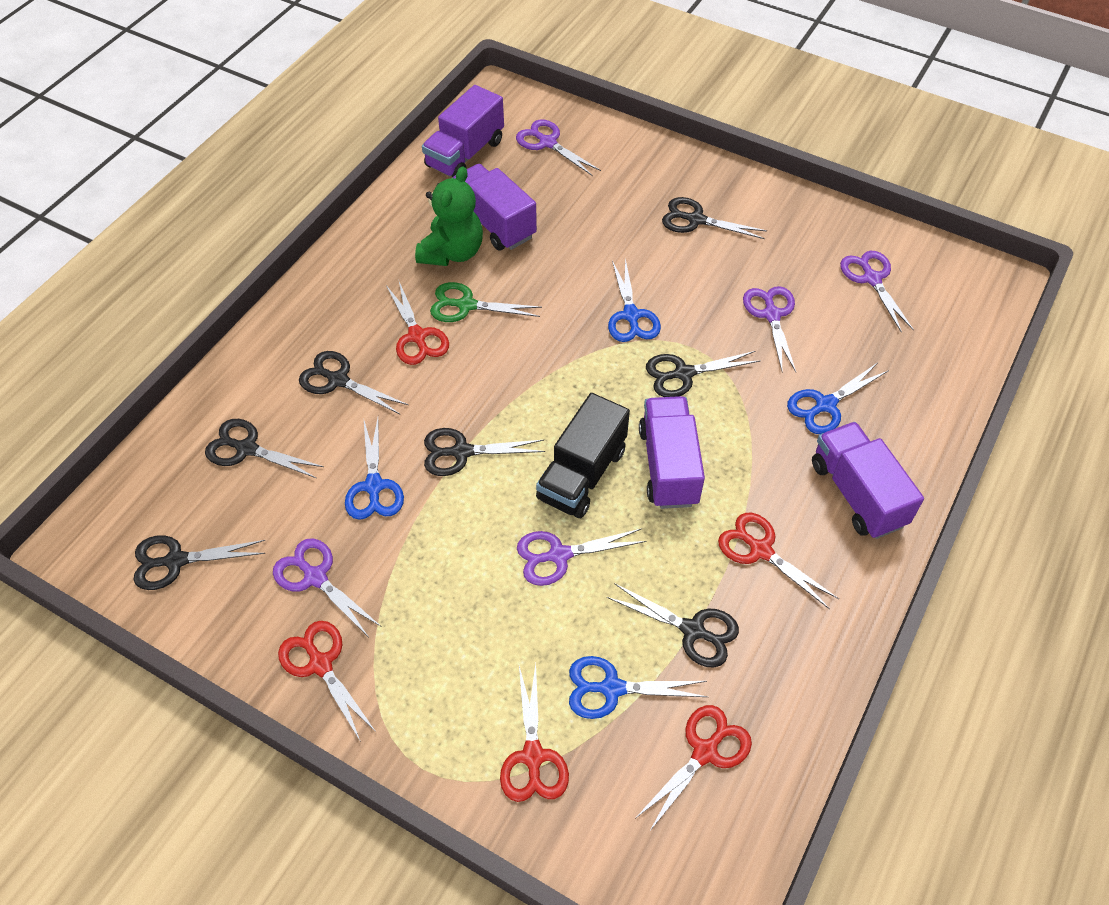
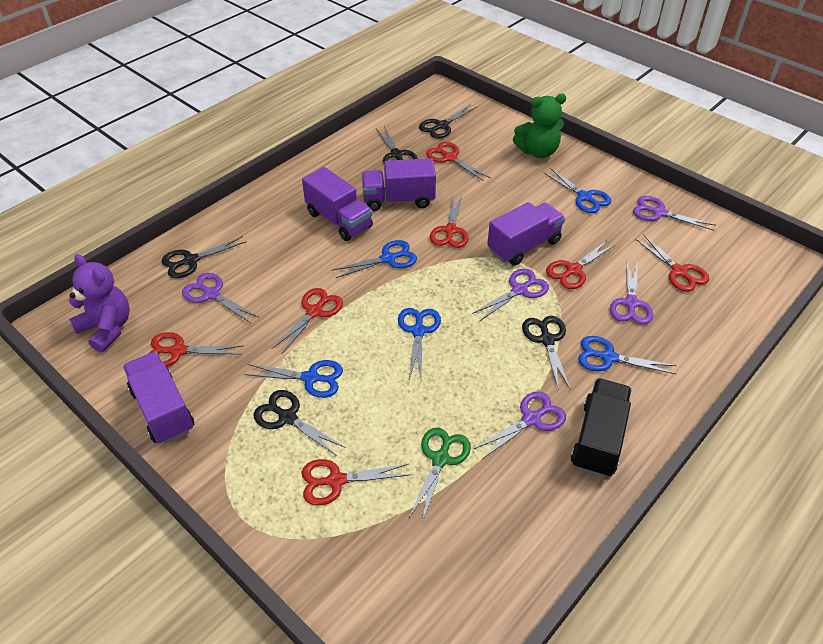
black scissors: [133,535,265,590] [205,419,324,478] [299,351,408,414] [424,428,545,476] [607,583,739,667] [646,351,760,397] [662,197,767,239] = 7 -> [162,236,247,278] [254,390,346,456] [376,126,418,162] [419,104,477,138] [522,316,571,390] = 5
blue scissors: [345,417,404,520] [569,656,708,719] [608,258,661,342] [787,363,889,434] = 4 -> [244,360,343,398] [333,240,417,278] [398,308,441,379] [543,168,611,213] [578,336,677,374] = 5
purple teddy bear: none = 0 -> [69,254,130,353] = 1
red scissors: [278,621,376,742] [386,282,449,365] [500,664,569,802] [636,705,752,832] [718,513,839,609] = 5 -> [148,332,243,367] [271,288,343,354] [301,459,411,506] [426,142,491,181] [430,195,469,248] [546,240,616,289] [635,234,709,292] = 7

